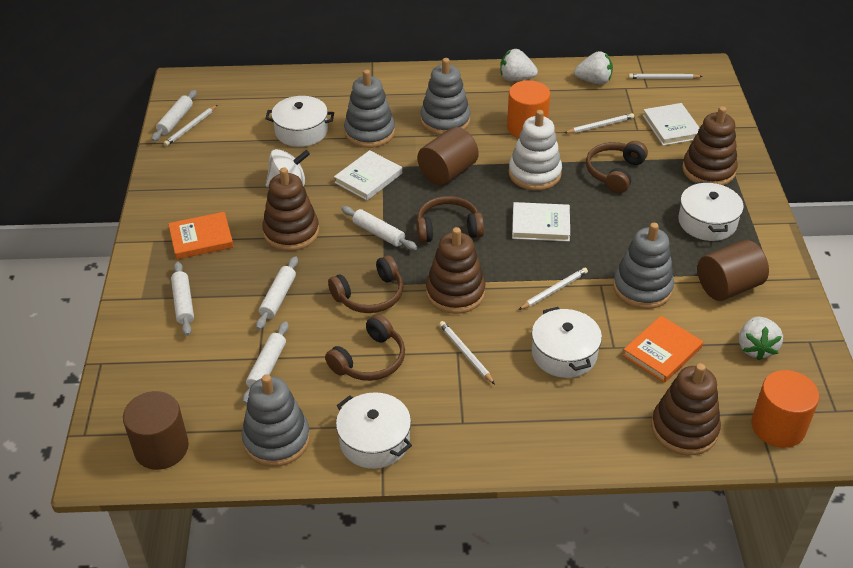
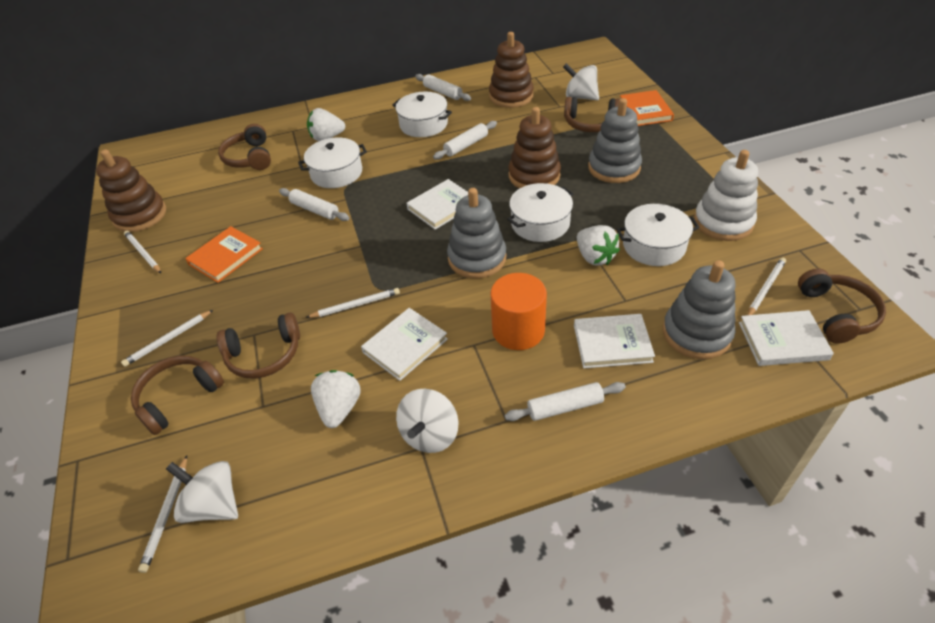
brown cylinder: [123,391,189,470] [417,127,479,185] [697,240,769,301] = 3 -> none = 0
brown headphones: [325,314,405,381] [328,255,403,313] [416,196,484,243] [586,141,648,193] = 4 -> [131,356,224,435] [217,313,300,379] [218,124,271,170] [564,97,620,132] [798,269,886,344] = 5
brown stacking toy: [262,167,319,251] [426,227,485,314] [651,363,721,455] [682,106,738,186] = 4 -> [96,149,166,232] [489,32,534,108] [508,107,561,189] = 3
grey stacking toy: [242,374,310,467] [344,69,395,148] [420,58,470,135] [613,223,674,309] = 4 -> [447,188,506,279] [588,98,642,183] [663,260,736,359] = 3
orange cylinder: [507,80,550,138] [751,370,819,448] = 2 -> [491,273,547,350] = 1
white book: [334,150,402,200] [512,202,570,242] [643,103,700,146] = 3 -> [361,308,448,381] [406,179,468,230] [574,314,655,368] [739,310,834,366] = 4
white rolling pin: [151,90,197,142] [171,262,194,336] [243,321,289,404] [256,256,298,330] [341,206,417,250] = 5 -> [279,188,349,221] [415,74,471,101] [433,121,497,160] [505,382,626,421] = 4
white spinning top: [266,149,310,187] = 1 -> [166,461,238,523] [396,389,458,453] [563,63,599,100] = 3

